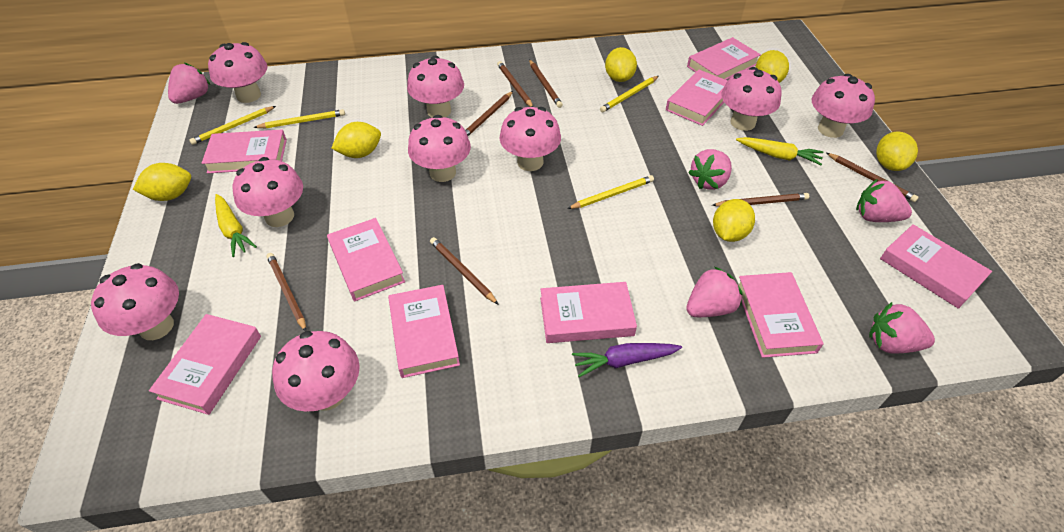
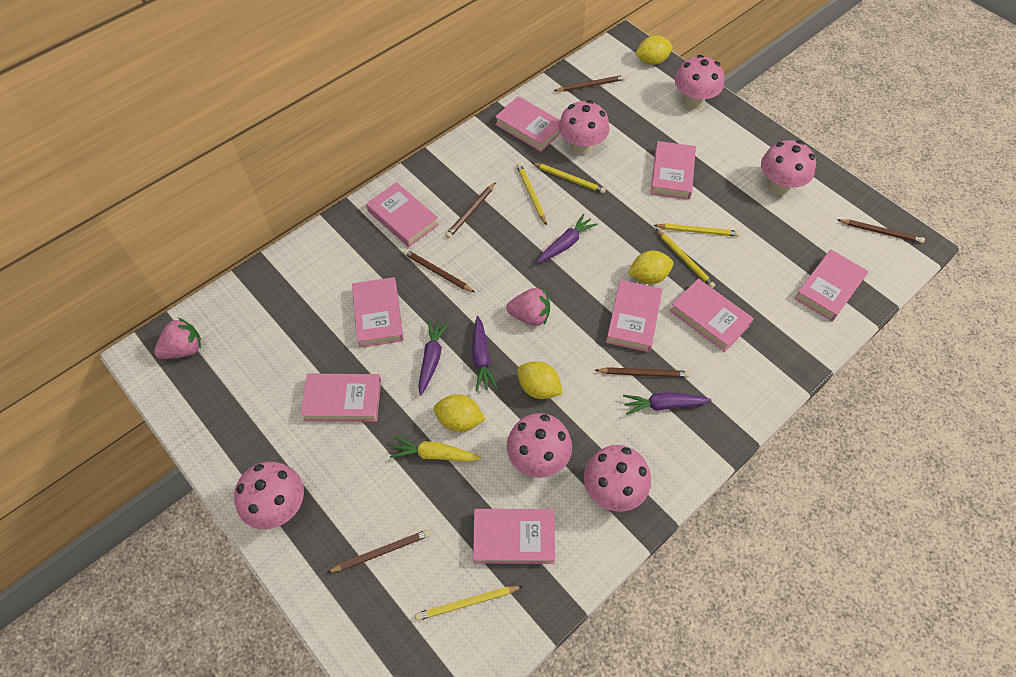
brown pencil: [267,253,306,331] [430,237,499,305] [465,91,513,136] [497,61,533,107] [529,60,563,108] [712,193,809,207] [826,153,918,202] = 7 -> [327,529,431,573] [403,249,474,292] [446,182,496,238] [554,75,625,92] [595,367,690,377] [837,219,925,243] = 6
pink mushroom: [91,263,179,340] [208,42,268,103] [232,157,303,227] [272,331,360,412] [407,56,464,118] [408,115,471,182] [500,107,561,171] [721,67,782,131] [812,74,875,138] = 9 -> [234,462,304,529] [507,413,572,478] [558,100,609,155] [584,445,651,512] [675,55,724,109] [761,140,816,195] = 6
pink strawberry: [168,63,210,104] [686,267,742,317] [688,149,732,190] [856,179,912,222] [869,302,935,354] = 5 -> [154,318,201,359] [506,288,550,326] = 2
purple carrot: [572,343,682,377] = 1 -> [418,320,449,396] [472,316,497,391] [537,214,598,263] [623,392,712,415] = 4
yellow carrot: [215,194,257,257] [736,137,823,165] = 2 -> [390,436,481,462] = 1
yellow lemon: [133,163,191,201] [331,122,381,158] [605,47,637,82] [713,199,755,242] [756,50,789,83] [876,132,918,171] = 6 -> [434,394,486,432] [517,361,563,399] [628,251,674,284] [635,35,673,65] = 4
yellow pencil: [189,106,276,145] [253,109,345,128] [567,175,654,209] [600,76,659,113] = 4 -> [415,586,523,621] [517,163,547,225] [531,162,606,193] [654,223,740,237] [656,229,715,288] = 5

